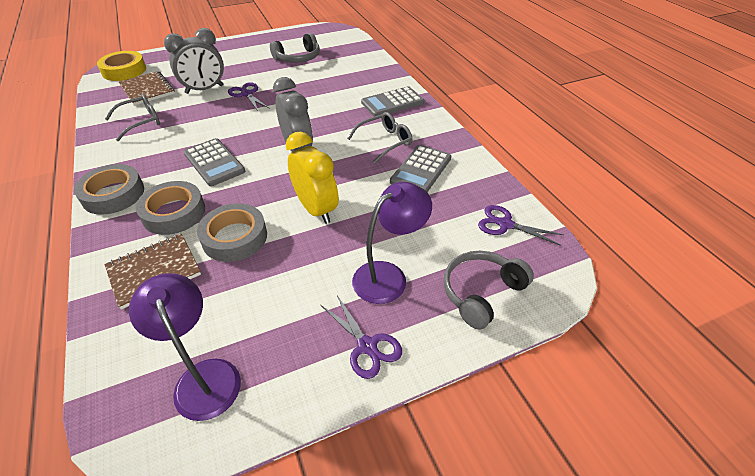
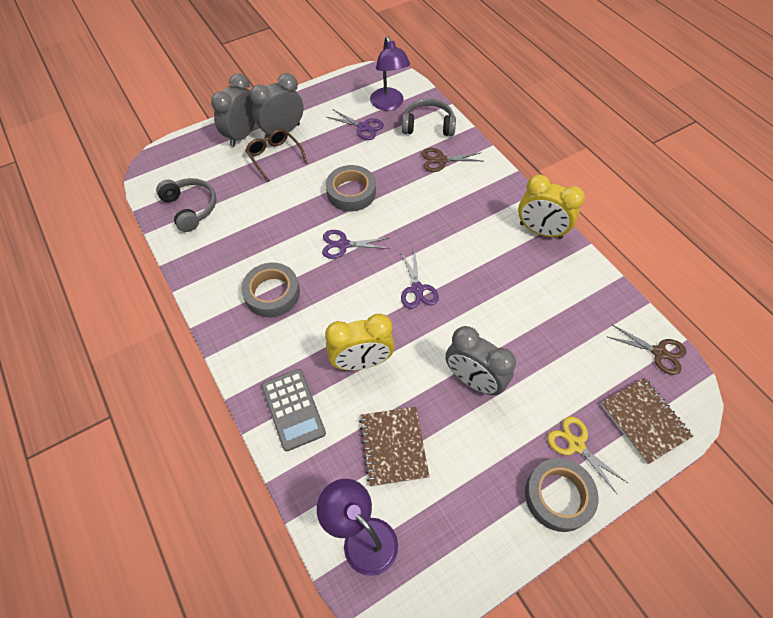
brown glasses: none = 0 -> [245,129,308,182] = 1
brown scissors: none = 0 -> [422,148,482,172] [608,324,687,375] = 2
grey calculator: [184,138,245,186] [361,86,424,117] [390,145,451,192] = 3 -> [261,369,326,451] = 1
grey clock: [164,28,224,94] [273,77,313,152] = 2 -> [211,73,255,147] [250,73,304,138] [445,326,516,395] = 3
grey glasses: [105,94,160,141] [347,112,412,163] = 2 -> none = 0
yellow clock: [286,132,339,224] = 1 -> [325,314,395,370] [518,175,585,239] = 2
yellow scissors: none = 0 -> [547,416,628,495] = 1
yellow tape: [97,51,146,81] = 1 -> none = 0

